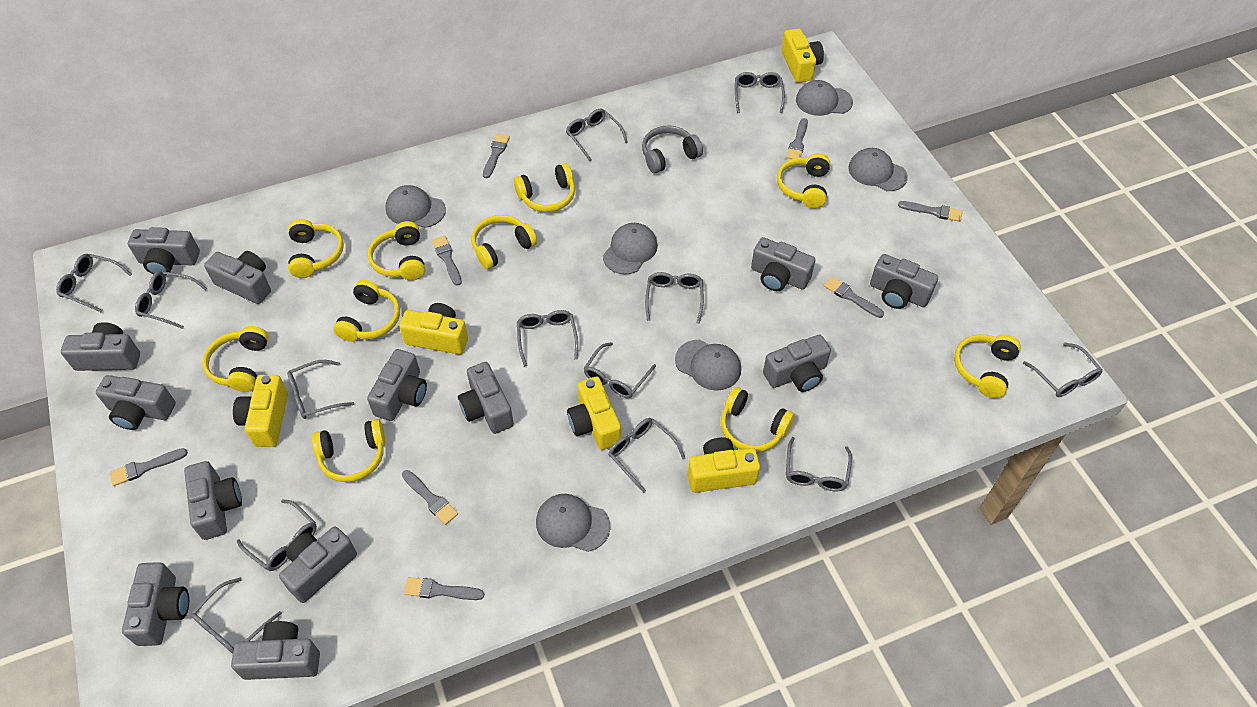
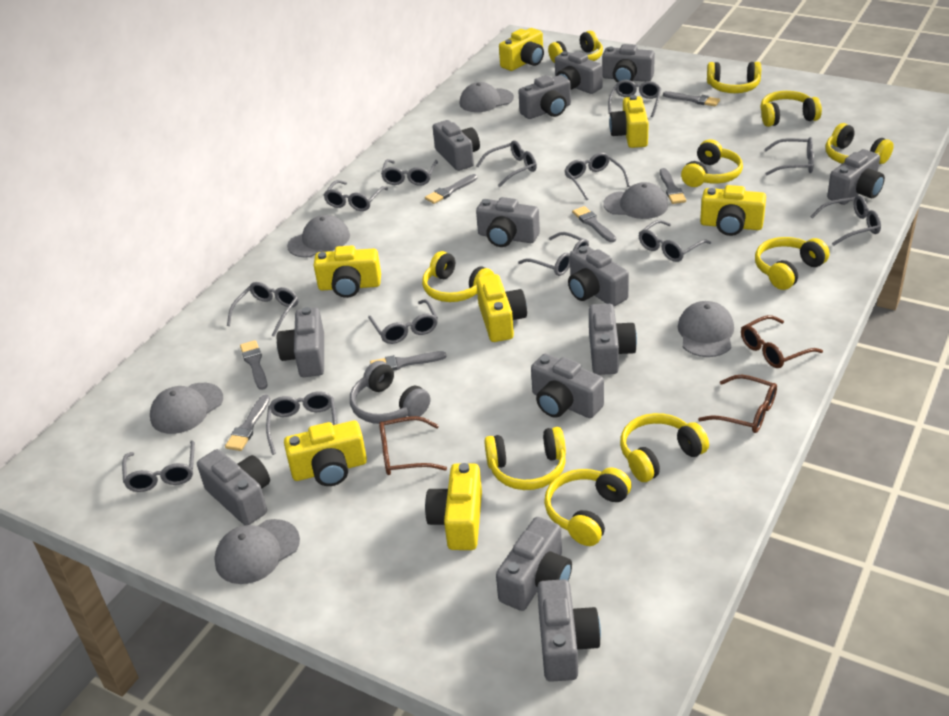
brown glasses: none = 0 -> [379,416,447,475] [698,375,777,433] [741,315,823,368] = 3
grey brush: [110,448,188,486] [402,470,458,525] [403,577,484,600] [432,235,462,286] [483,133,510,178] [787,118,808,159] [823,276,884,318] [898,201,962,222] = 8 -> [225,394,270,451] [240,340,267,390] [370,351,447,371] [425,174,477,204] [572,206,616,242] [660,168,686,204] [663,91,720,107] = 7
yellow camera: [233,375,288,447] [399,303,468,354] [567,377,621,450] [688,437,760,493] [782,28,824,83] = 5 -> [284,420,367,486] [314,246,381,298] [425,463,482,550] [476,274,527,342] [499,28,544,71] [609,95,649,148] [700,185,766,236] = 7

